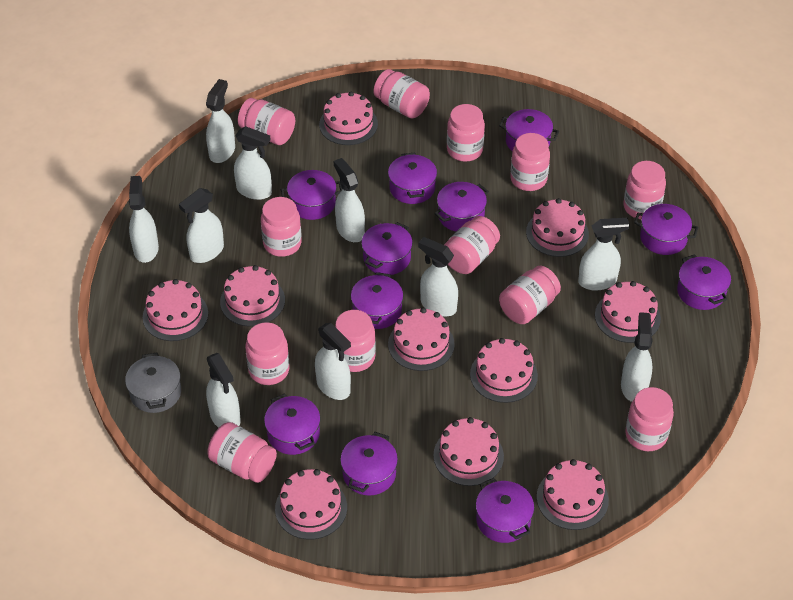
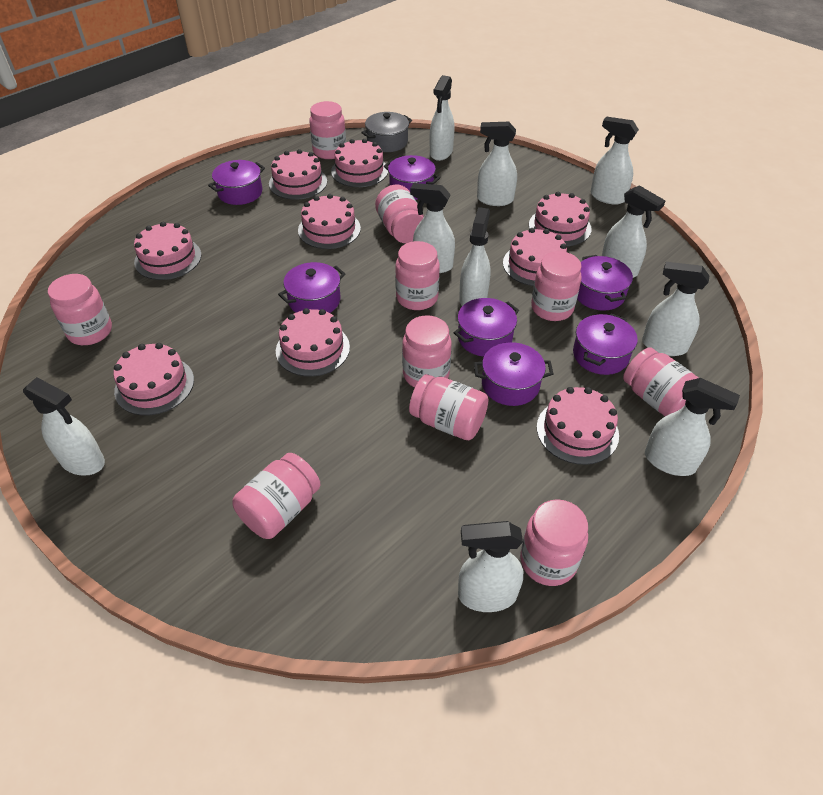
pink cake: [143,279,208,341] [220,265,285,327] [275,469,347,540] [319,92,378,145] [388,308,455,371] [433,417,504,486] [470,338,538,403] [526,198,589,257] [537,459,609,530] [595,281,661,343] = 10 -> [113,343,194,416] [134,222,201,280] [269,149,327,200] [276,308,350,377] [298,194,361,249] [331,139,388,187] [503,228,567,286] [529,192,592,246] [537,387,619,465] = 9
pink jar: [207,422,277,483] [238,98,295,145] [245,322,290,385] [261,197,302,257] [335,310,376,372] [374,69,430,118] [444,216,500,274] [447,104,485,162] [499,266,561,324] [510,133,550,191] [624,161,666,219] [625,387,674,451] = 12 -> [48,274,112,345] [232,453,321,539] [309,101,346,159] [375,185,424,243] [395,241,440,310] [402,315,452,388] [409,374,488,440] [520,499,588,586] [531,251,582,321] [623,347,699,416] = 10
purple pot: [264,393,320,455] [281,170,343,220] [340,432,398,496] [351,272,403,329] [361,222,413,275] [388,153,437,204] [434,182,489,232] [476,478,534,543] [499,109,559,151] [634,204,699,255] [677,254,731,310] = 11 -> [208,160,265,205] [278,262,345,313] [384,155,441,200] [454,298,519,357] [474,342,553,406] [573,313,638,375] [577,255,633,311] = 7

